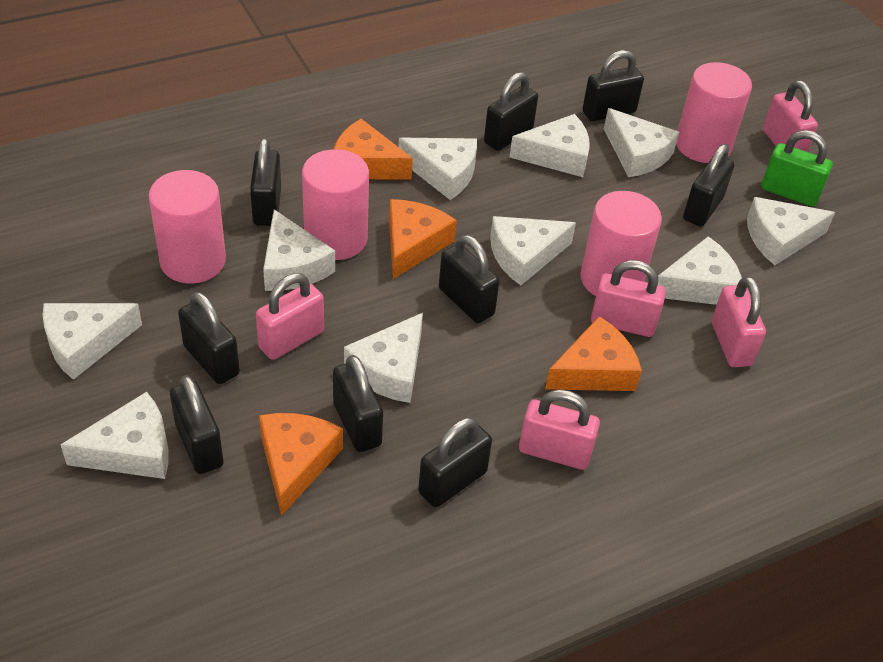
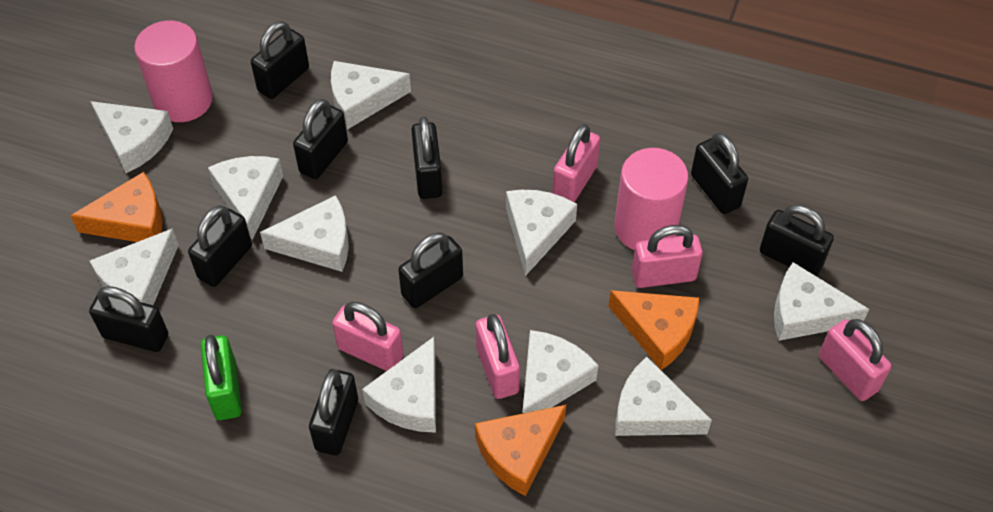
orange cheese: [259,413,343,516] [334,119,413,180] [389,199,457,279] [545,316,642,391] = 4 -> [70,172,163,242] [475,405,566,496] [609,290,699,370] = 3
pink cylinder: [148,170,226,283] [302,149,369,260] [580,191,662,296] [676,62,752,163] = 4 -> [134,21,213,122] [614,148,689,250] = 2

